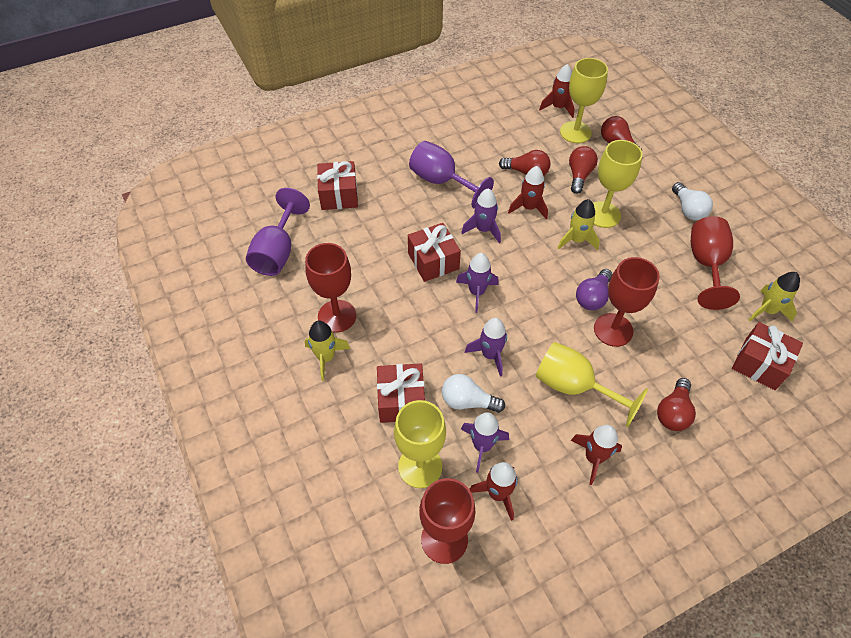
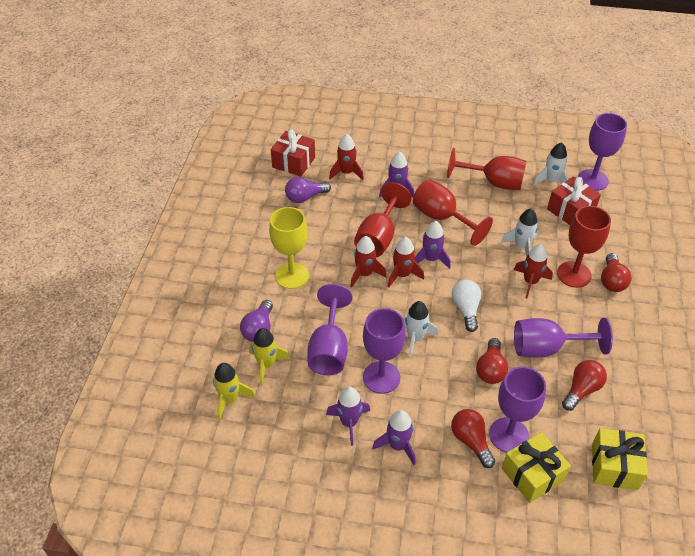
purple goblet: [246,188,310,276] [409,141,494,209] = 2 -> [307,284,352,375] [363,308,406,394] [489,367,546,453] [514,318,613,358] [578,113,627,191] = 5
purple light bulb: [576,269,612,310] = 1 -> [240,300,273,342] [285,177,331,203] = 2
red gift: [317,161,358,210] [377,363,425,423] [408,223,461,282] [732,322,803,390] = 4 -> [271,130,315,177] [547,176,601,225] = 2
white light bulb: [442,374,505,413] [672,182,713,220] = 2 -> [452,280,481,332] = 1
white rocket: none = 0 -> [403,301,438,357] [501,208,538,257] [533,142,568,186] = 3
yellow gift: none = 0 -> [502,432,571,503] [592,428,648,490] = 2
yellow goblet: [394,400,446,488] [536,342,648,427] [560,58,608,143] [593,140,643,228] = 4 -> [269,207,309,289] = 1
yellow rocket: [305,321,350,381] [558,199,600,250] [749,272,800,322] = 3 -> [213,363,255,420] [249,328,290,385] = 2

